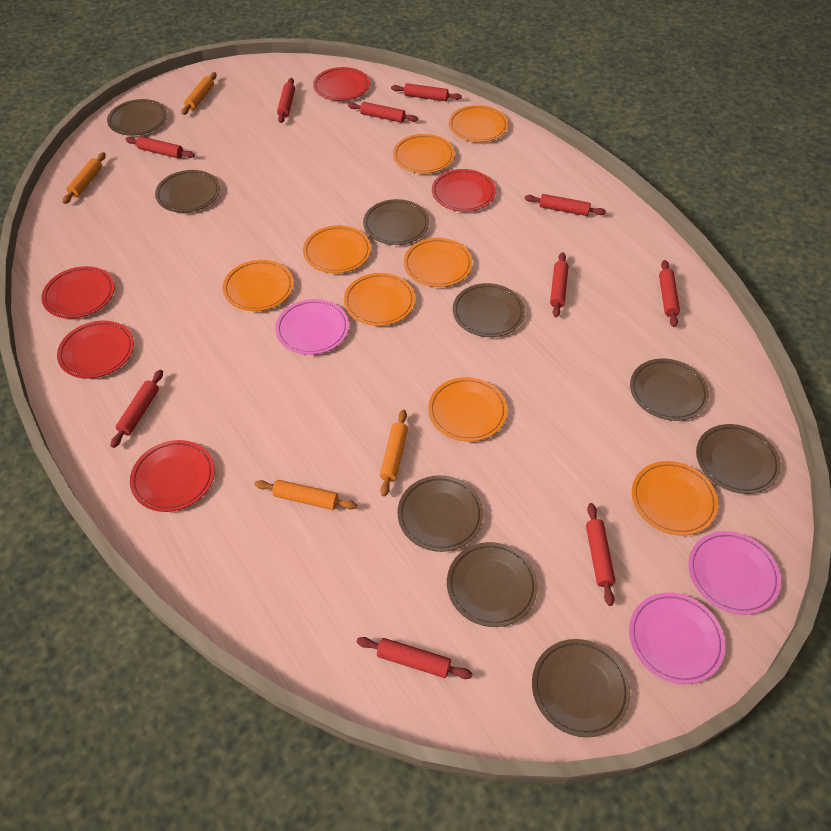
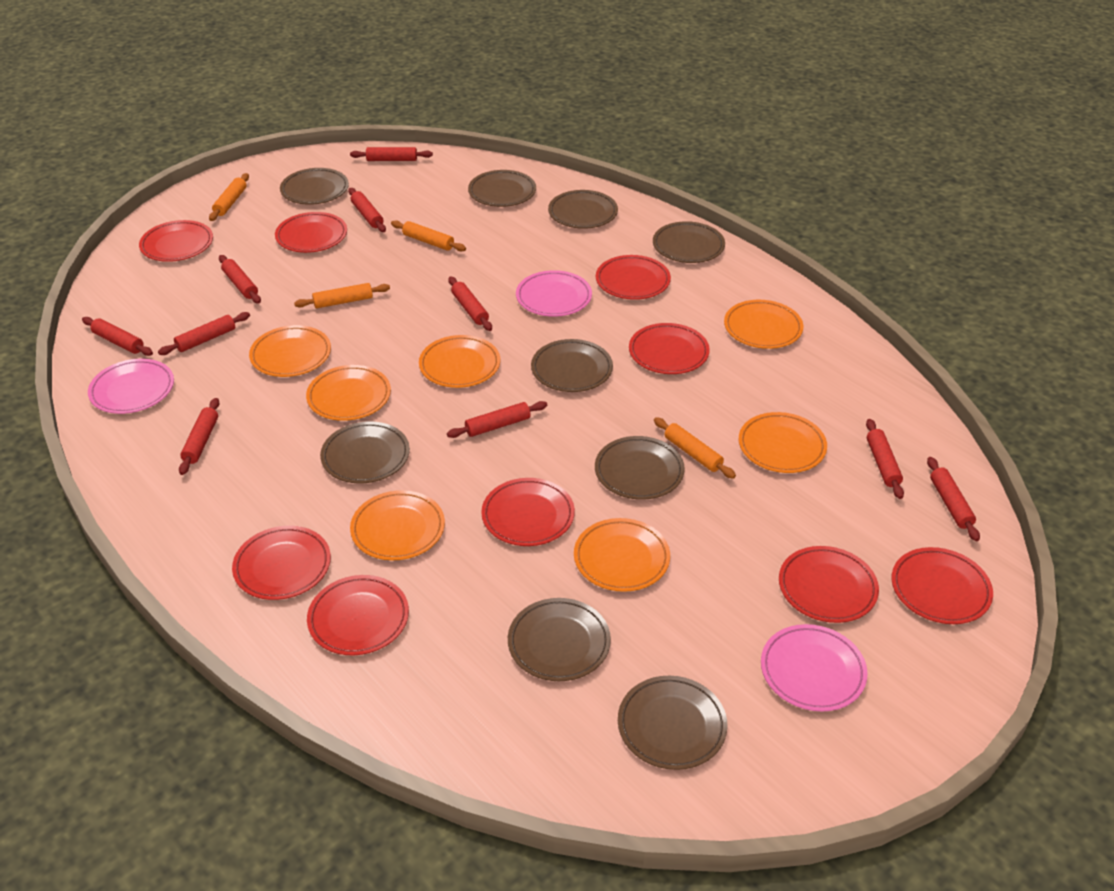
orange plate: [223,260,294,311] [303,225,371,273] [344,273,415,326] [393,134,455,174] [404,238,473,287] [428,377,507,442] [449,105,508,142] [632,461,718,536] = 8 -> [249,325,331,377] [306,365,391,421] [350,490,445,560] [419,335,500,388] [574,518,670,592] [724,300,803,349] [739,412,827,473] = 7
red plate: [41,266,115,319] [57,321,134,379] [130,440,215,512] [313,67,370,101] [432,169,496,212] = 5 -> [139,220,213,262] [232,526,331,600] [275,212,347,253] [307,575,409,655] [481,478,575,546] [596,255,671,300] [629,323,710,374] [779,546,879,623] [891,547,993,624] = 9

